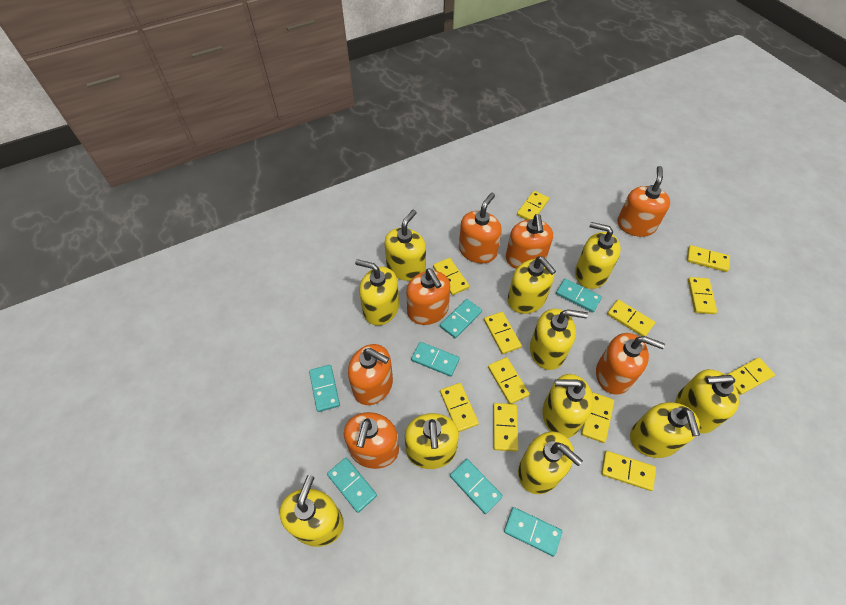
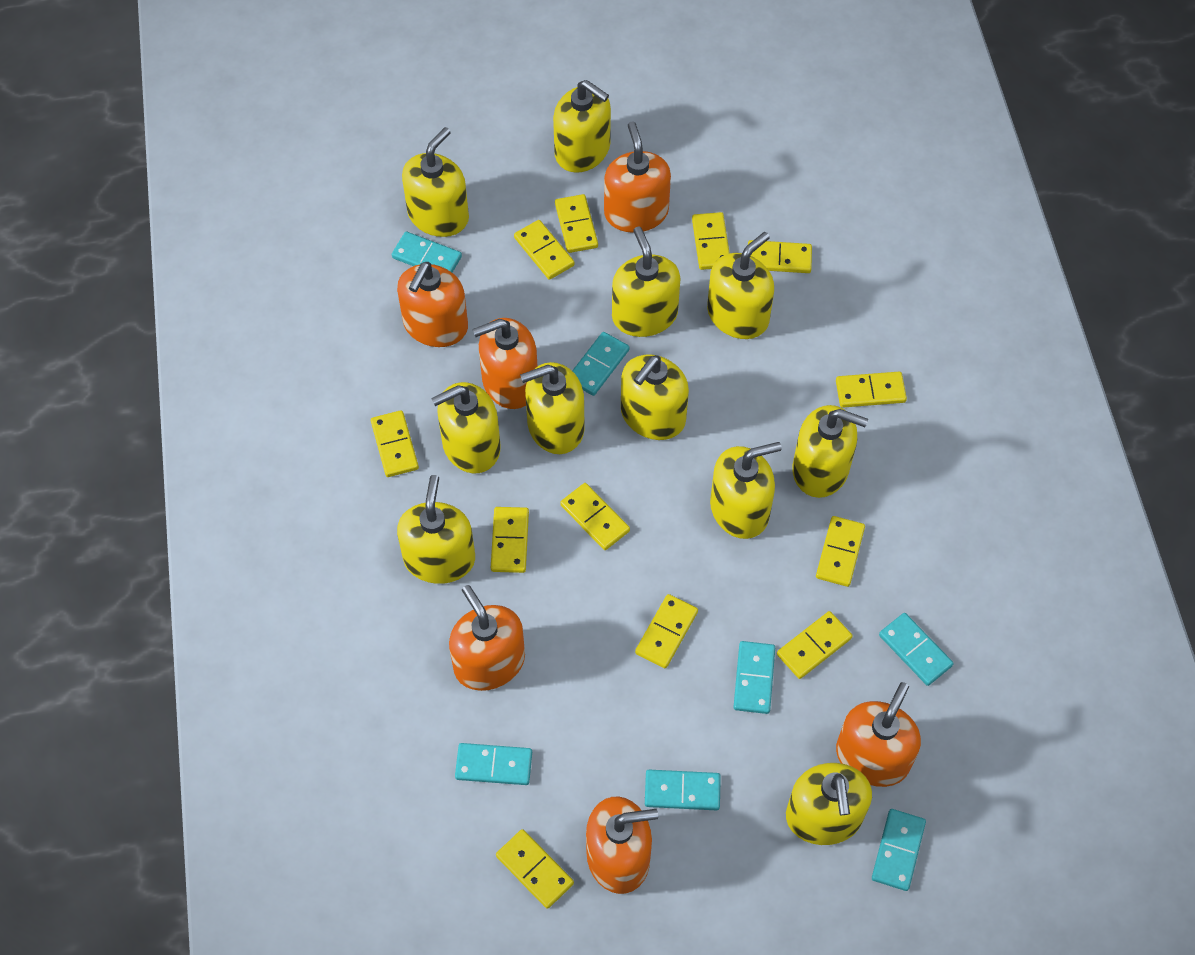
orange soap dispenser: [344,412,399,469] [348,344,393,405] [406,268,450,325] [459,193,502,263] [506,214,553,269] [596,333,665,395] [617,166,670,237] = 7 -> [397,262,468,347] [449,585,525,691] [473,318,538,409] [586,797,658,894] [604,121,671,233] [836,682,921,787] = 6

